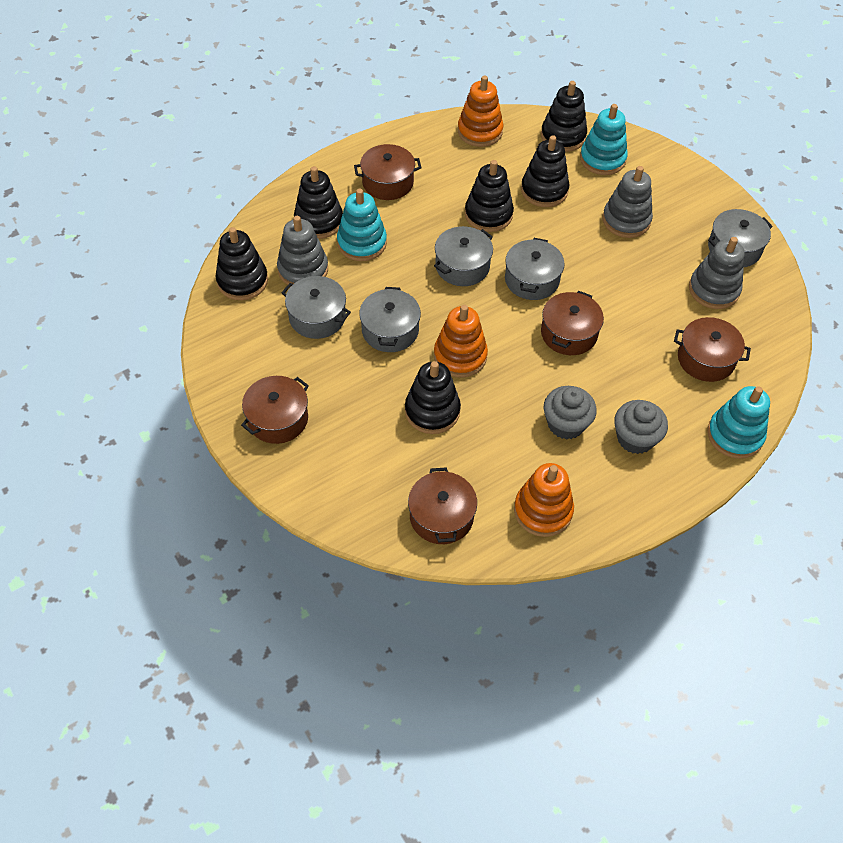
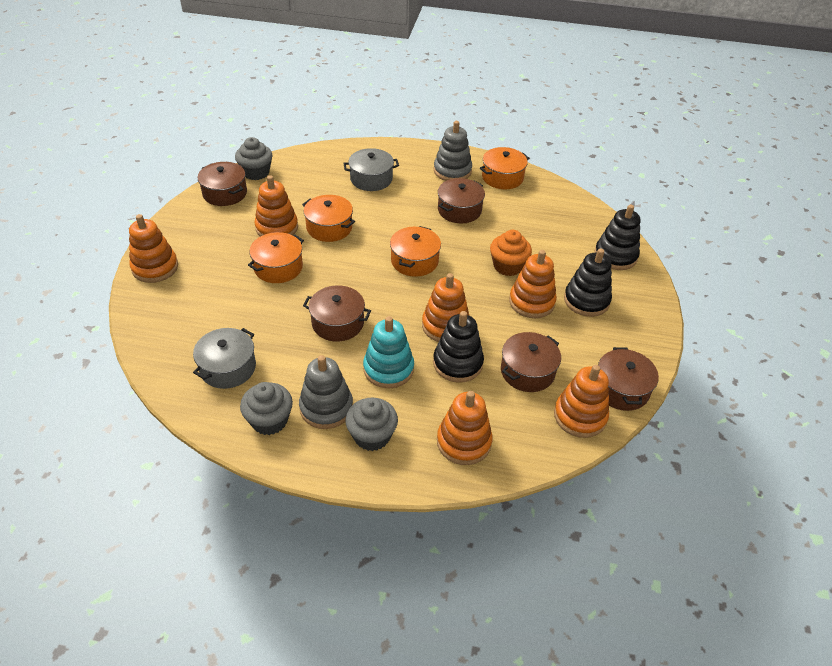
black stacking toy: [215,227,268,300] [294,166,343,239] [405,361,461,434] [465,160,514,232] [521,135,569,207] [541,81,587,152] = 6 -> [433,311,484,383] [564,248,612,317] [594,204,640,270] = 3
grey cupcake: [544,386,597,440] [614,400,668,454] = 2 -> [235,137,272,180] [240,382,293,435] [346,398,398,451] = 3
grey pot: [281,276,351,339] [359,287,421,352] [434,226,493,286] [505,238,565,300] [708,209,773,267] = 5 -> [193,328,256,389] [343,148,399,191] = 2
grey stacking toy: [277,216,328,285] [603,166,653,238] [689,237,745,309] = 3 -> [299,355,353,429] [434,121,472,181] = 2
orange cupcake: none = 0 -> [490,230,532,276] = 1
orange pot: none = 0 -> [248,232,304,283] [302,195,355,242] [390,226,441,277] [480,147,529,189] = 4
orange stacking toy: [434,305,488,377] [458,76,504,147] [514,463,574,537] = 3 -> [129,214,178,283] [254,175,298,237] [422,273,469,342] [437,391,493,465] [509,250,557,318] [554,365,609,438] = 6
turquoise stacking toy: [337,189,387,261] [580,104,628,175] [708,386,770,459] = 3 -> [363,316,414,388] = 1

